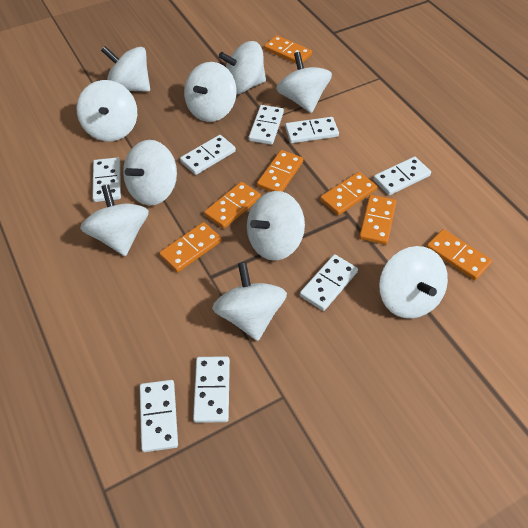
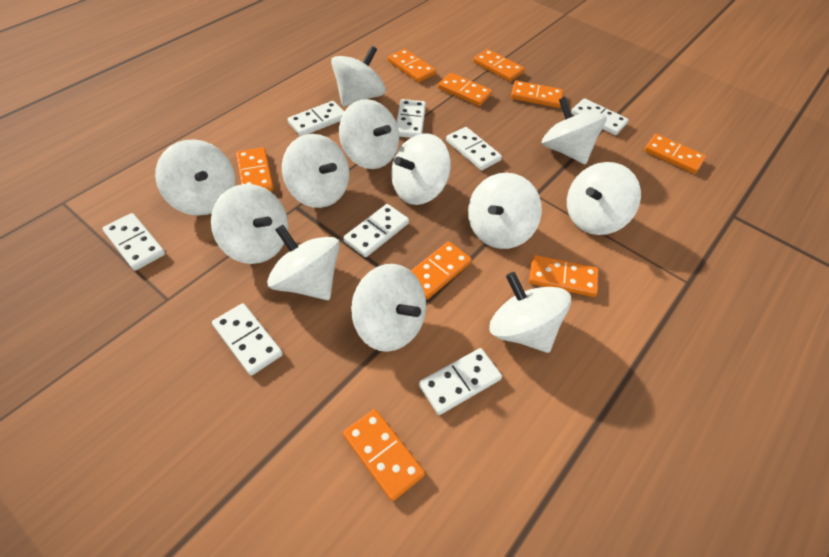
orange domino: [159,222,222,272] [204,182,261,229] [257,150,303,192] [264,35,312,64] [320,172,377,215] [359,195,396,245] [426,229,492,280] = 7 -> [236,147,274,191] [343,409,425,501] [388,49,436,82] [411,241,472,299] [438,73,492,106] [473,49,524,81] [511,80,563,108] [529,255,598,297] [644,134,706,174] = 9
white spinning top: [76,80,137,141] [80,184,149,256] [101,46,150,92] [123,140,177,206] [184,62,237,122] [212,262,287,341] [219,41,266,95] [247,191,305,261] [276,52,332,113] [379,246,448,319] = 10 -> [155,139,235,216] [211,184,288,264] [267,225,340,300] [282,134,349,208] [331,45,386,107] [339,99,399,169] [351,264,426,352] [391,133,451,205] [468,172,542,249] [489,272,571,353] [542,97,607,164] [567,162,641,235] = 12

